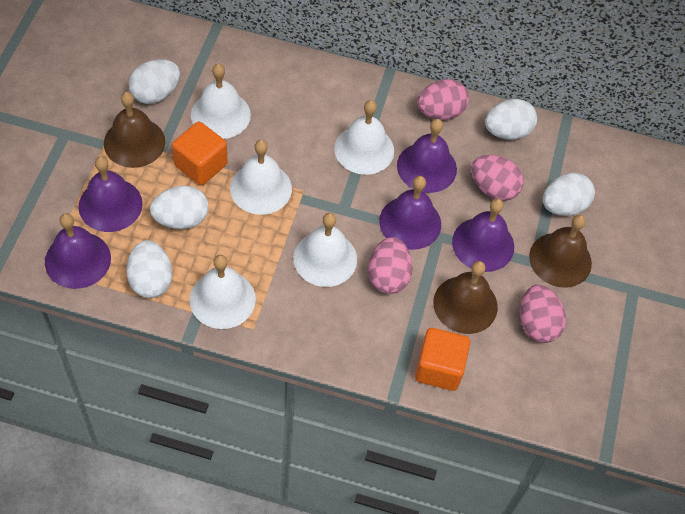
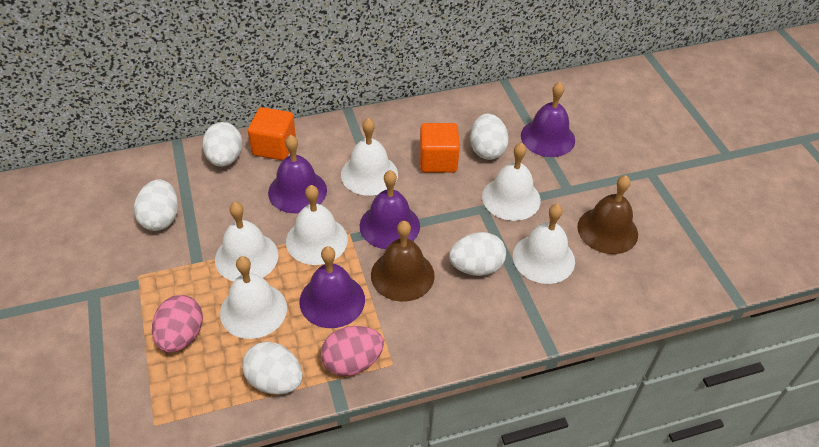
brown bell: [104,92,165,168] [433,261,498,334] [529,215,592,288] = 3 -> [371,221,435,302] [577,175,638,254] = 2
pink egg: [368,237,413,294] [417,79,469,120] [471,155,524,201] [520,285,566,343] = 4 -> [152,295,203,353] [321,326,384,376] = 2
purple bell: [45,213,111,289] [78,156,143,232] [379,176,441,250] [397,119,457,193] [452,198,514,272] = 5 -> [268,135,327,213] [299,246,365,328] [360,170,420,249] [521,82,575,157] = 4
white bell: [190,255,256,329] [191,64,251,139] [230,140,292,215] [293,213,357,287] [334,100,394,175] = 5 -> [215,202,278,281] [220,256,287,339] [286,185,348,265] [341,118,398,196] [482,142,541,221] [513,204,575,284] = 6

